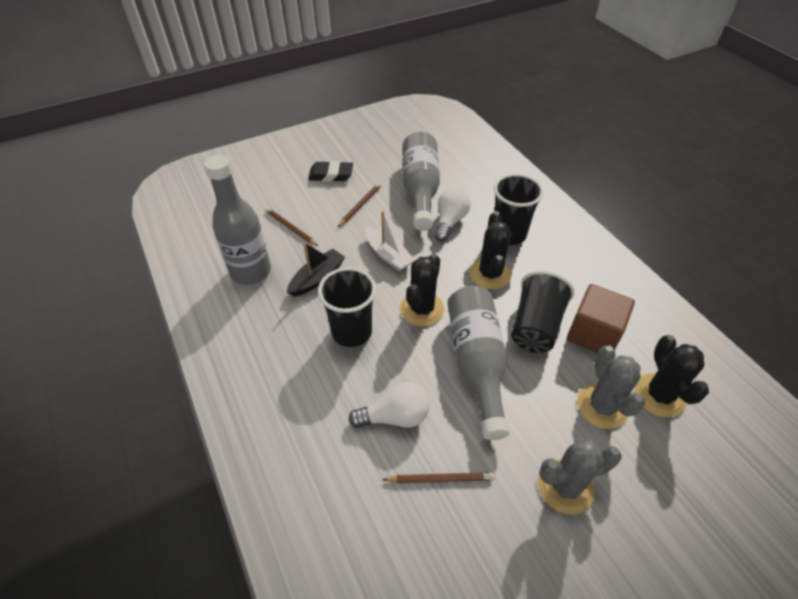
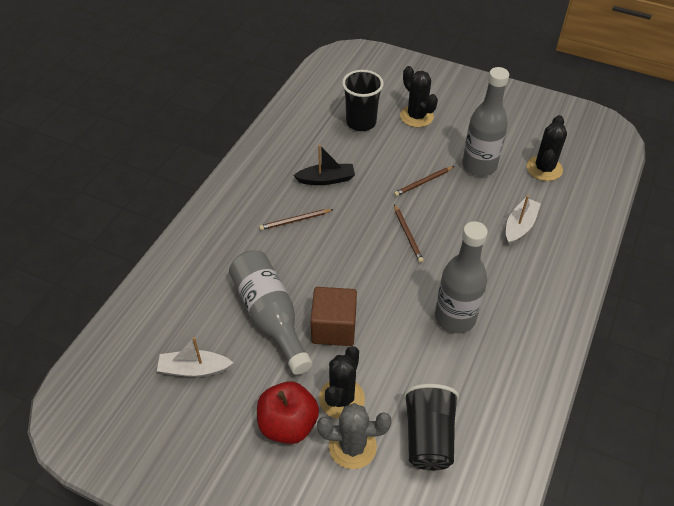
black cup: [318,267,376,347] [494,174,544,245] [511,271,574,353] = 3 -> [342,70,384,131] [403,384,459,470] = 2
black eraser: [308,161,353,182] = 1 -> none = 0
grey cactus: [538,439,622,515] [577,346,645,429] = 2 -> [317,403,391,469] = 1
red apple: none = 0 -> [257,381,319,444] = 1
white boat: [365,211,415,271] = 1 -> [157,337,233,377] [506,195,541,245] = 2
white light bulb: [349,382,430,428] [434,187,471,241] = 2 -> none = 0

